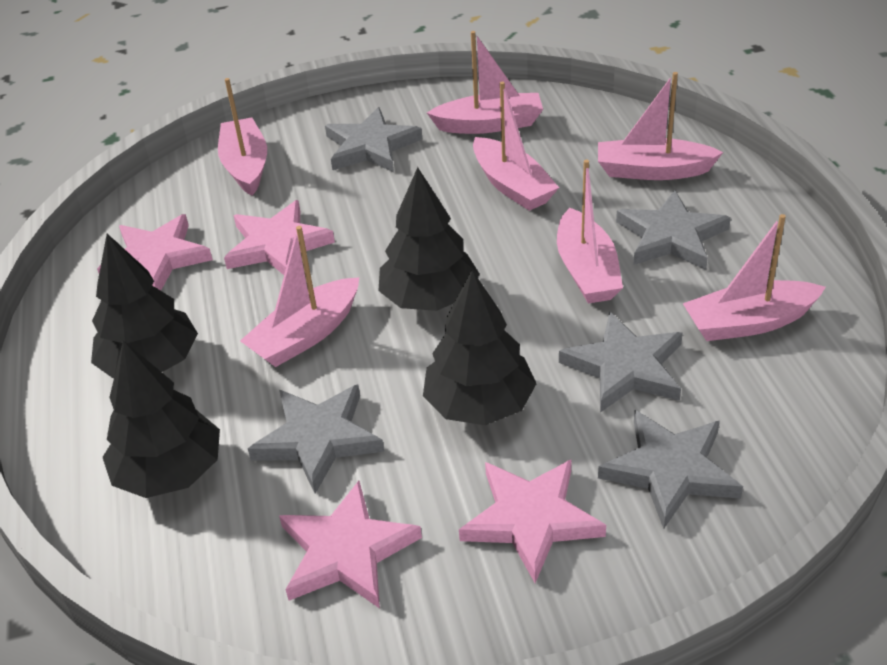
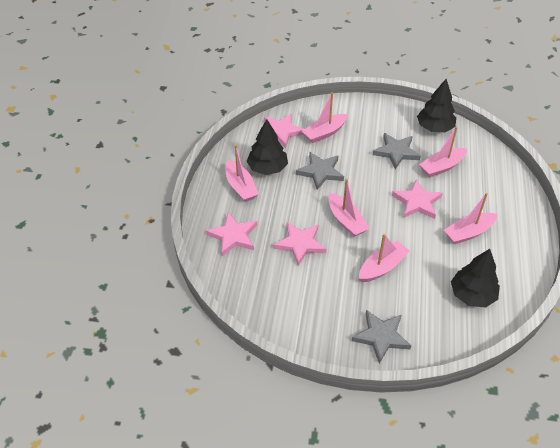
black tree: [91,234,198,379] [103,340,220,498] [378,167,480,311] [423,270,536,425] = 4 -> [246,119,288,175] [417,79,456,132] [451,249,500,308] = 3
grey star: [248,385,384,494] [325,107,422,172] [559,312,683,413] [598,410,743,529] [616,190,731,270] = 5 -> [296,152,344,190] [352,310,411,364] [373,133,421,169] = 3
pink boat: [218,78,267,196] [240,226,359,367] [427,31,543,134] [473,82,559,211] [557,160,623,304] [598,72,723,180] [683,214,826,341] = 7 -> [225,145,259,202] [302,92,348,143] [328,179,370,237] [359,234,410,282] [419,126,467,177] [444,193,497,244] = 6

